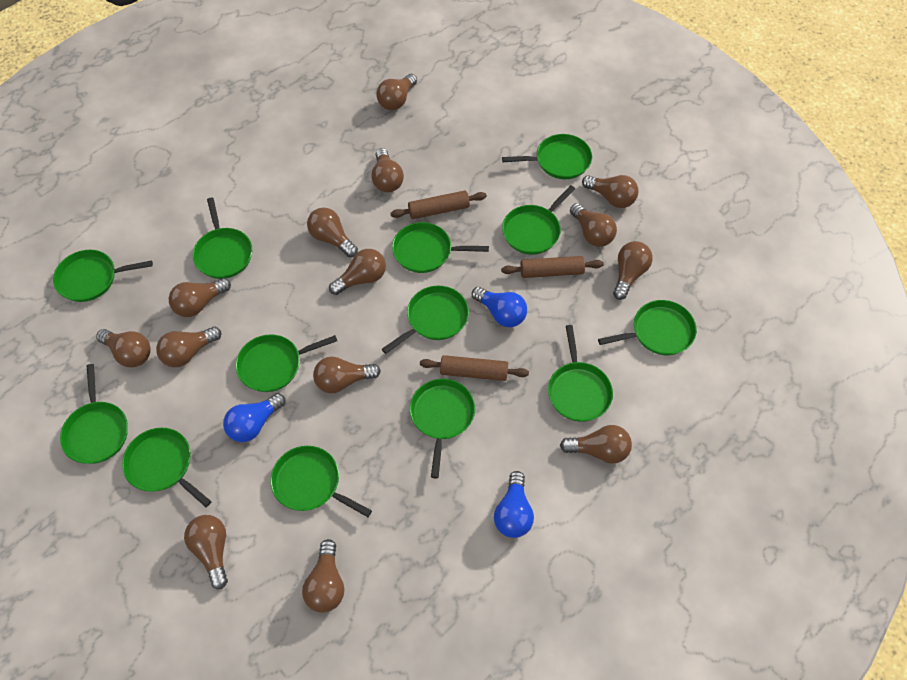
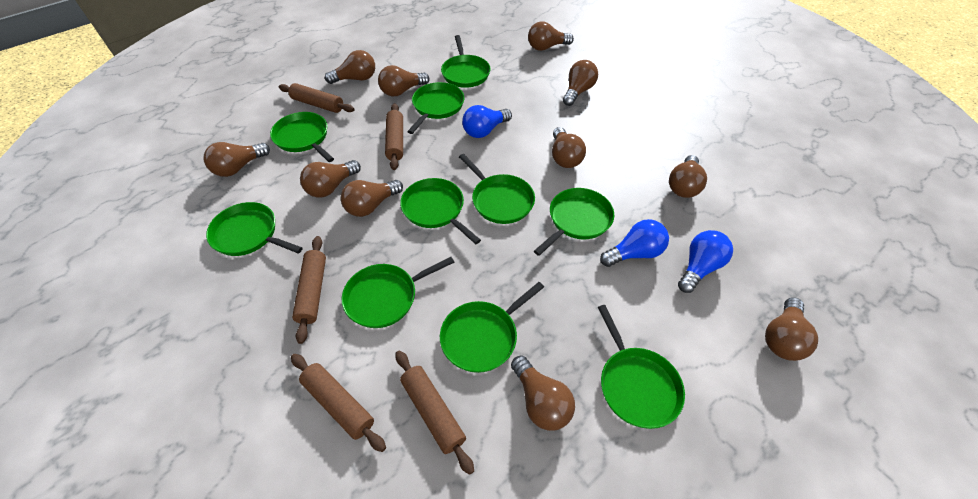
brown light bulb: [96,329,151,367] [156,327,221,367] [169,278,231,317] [184,515,228,589] [302,539,344,613] [307,207,358,257] [313,357,381,393] [329,249,386,295] [371,148,404,192] [376,74,417,110] [560,425,632,464] [570,203,617,247] [582,175,639,208] [613,241,653,300] = 14 -> [204,142,270,177] [300,160,361,197] [325,50,375,84] [341,180,403,217] [378,65,429,96] [511,355,575,431] [528,21,574,51] [552,127,586,168] [563,60,598,106] [669,155,707,198] [765,297,818,361] = 11
brown rolling pin: [390,190,487,219] [420,355,529,381] [501,256,604,278] = 3 -> [279,83,355,113] [291,354,386,452] [292,236,326,344] [385,103,403,170] [395,350,474,475] = 5
green pan: [53,250,153,302] [60,364,128,464] [122,428,212,507] [193,198,252,279] [236,334,337,392] [271,446,372,517] [382,286,469,354] [392,222,489,273] [410,379,475,478] [502,134,592,179] [502,185,575,255] [548,325,613,422] [598,300,697,355] = 13 -> [206,202,303,256] [270,112,334,162] [341,257,455,328] [400,178,481,244] [407,82,464,134] [440,282,544,373] [441,35,491,88] [459,154,535,224] [534,188,614,256] [598,305,685,429] = 10

